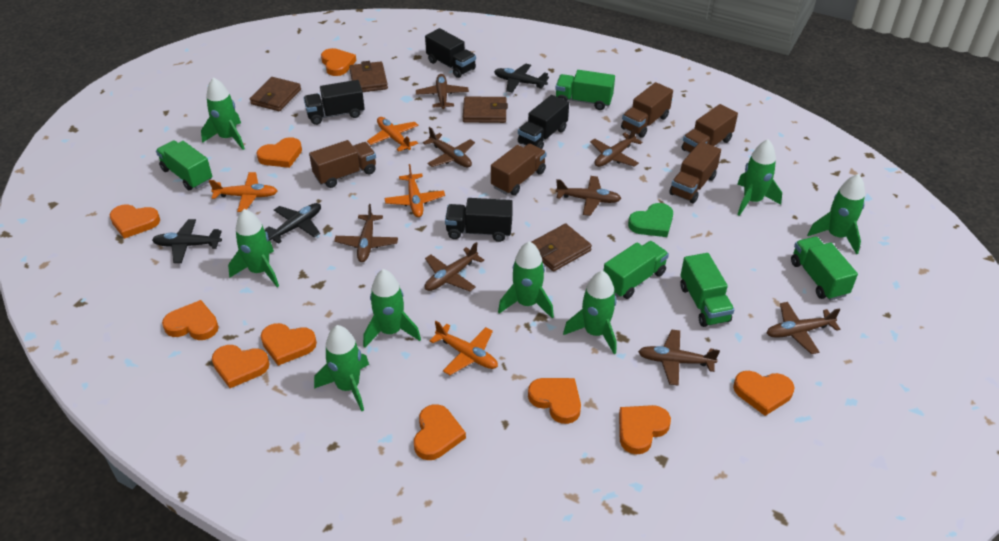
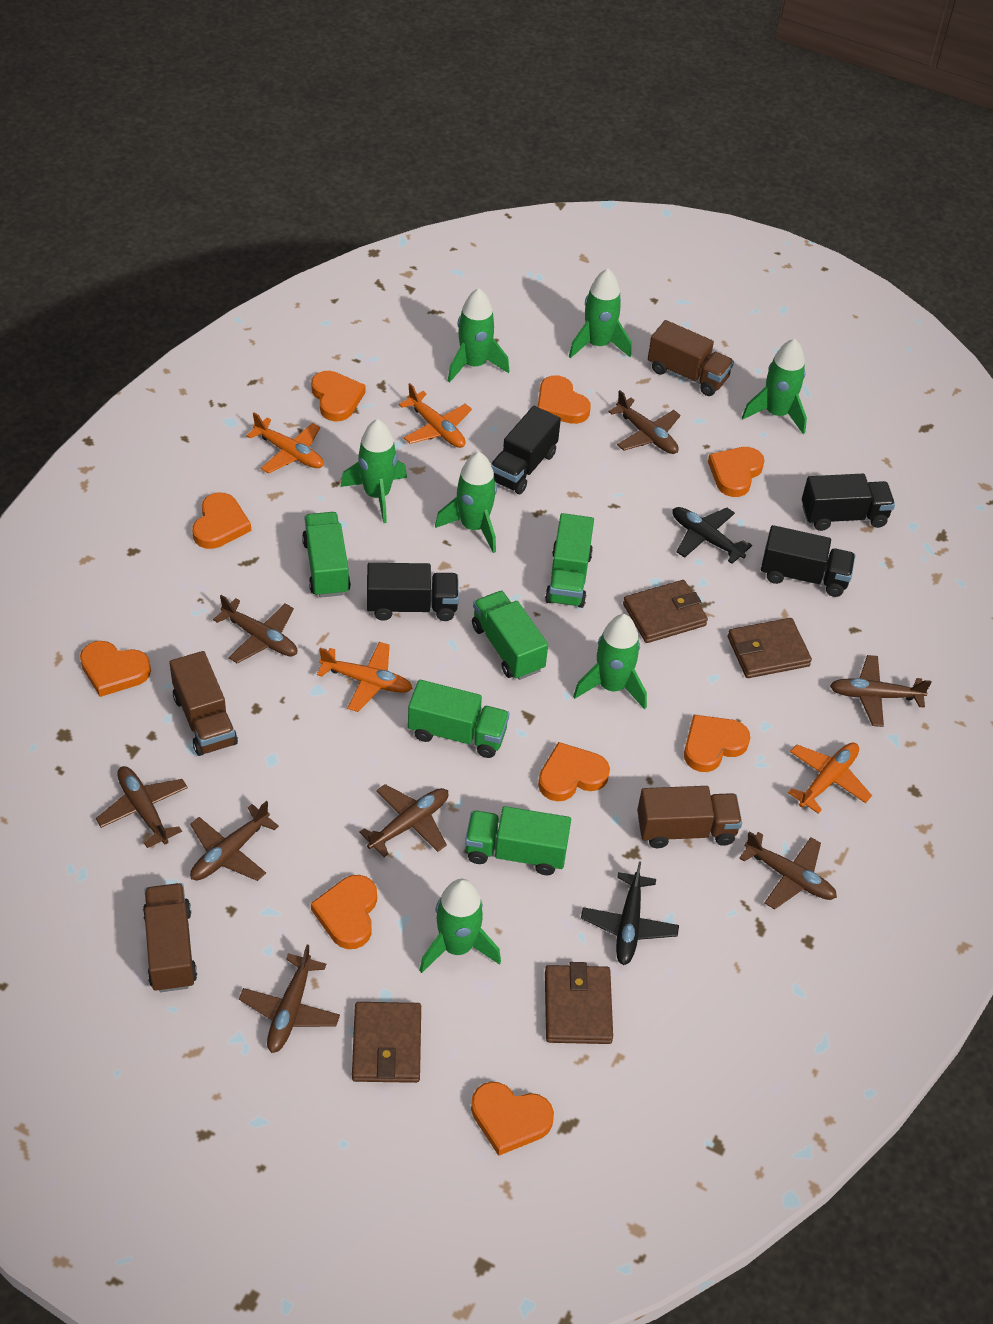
black plane: [152,219,222,263] [265,203,321,244] [494,63,549,93] = 3 -> [581,861,679,965] [672,507,752,564] = 2
brown truck: [309,140,376,188] [491,143,546,195] [621,82,673,138] [669,141,721,203] [682,104,738,153] = 5 -> [143,883,197,992] [170,651,238,756] [637,786,742,848] [648,320,734,396] = 4
green heart: [628,203,673,237] = 1 -> none = 0
green rocket: [201,77,245,150] [228,209,279,287] [314,325,369,412] [363,269,421,348] [498,241,554,318] [563,270,616,354] [737,139,782,216] [807,174,865,255] = 8 -> [340,419,407,523] [419,879,501,973] [435,452,497,553] [448,288,510,383] [569,269,631,358] [573,614,647,710] [742,338,807,434] = 7
orange heart: [110,205,160,239] [162,300,219,340] [212,345,270,388] [257,137,302,168] [261,323,317,366] [321,48,356,76] [414,404,466,460] [528,378,581,424] [619,405,671,454] [733,371,794,416] = 10 -> [80,641,151,697] [192,492,251,549] [311,371,366,421] [311,875,377,949] [471,1082,554,1156] [538,375,591,424] [538,742,610,801] [684,715,750,772] [708,447,765,497] = 9

